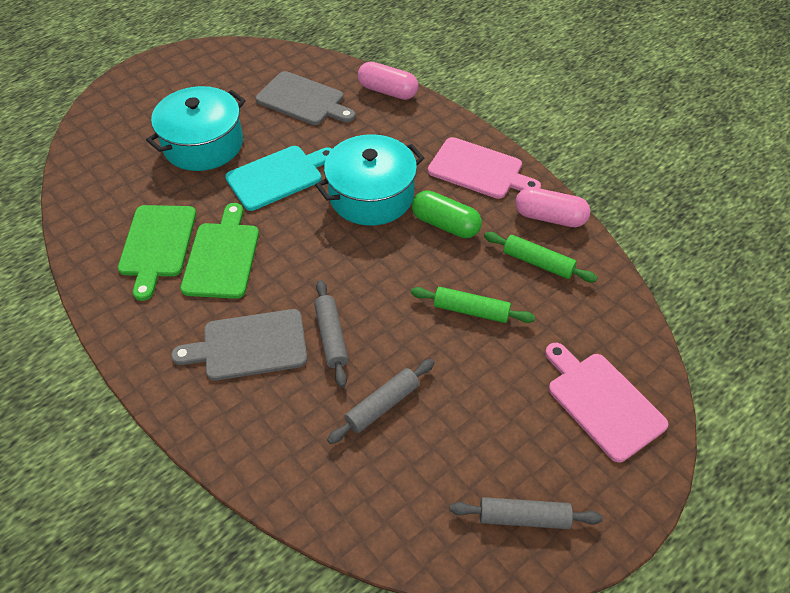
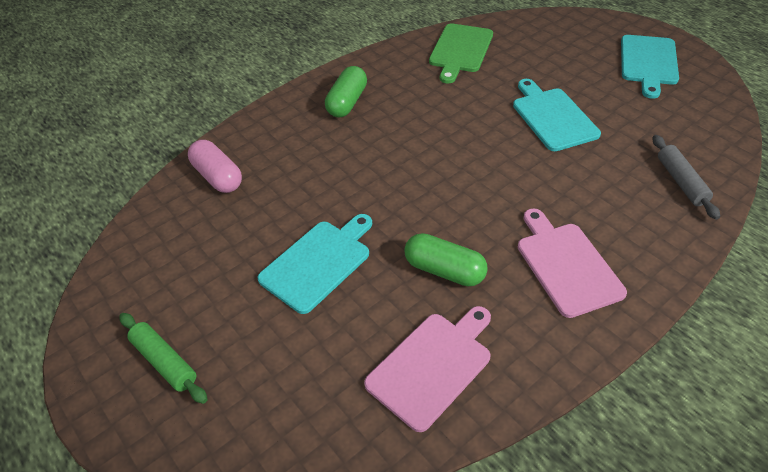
green capsule: [412,190,482,238] = 1 -> [325,66,367,118] [405,233,488,287] = 2
green cutting board: [118,205,196,301] [180,203,259,299] = 2 -> [429,23,493,84] = 1
green rolling pin: [411,287,535,323] [484,232,598,282] = 2 -> [119,313,208,404] = 1
grey cutting board: [171,309,307,381] [255,71,355,125] = 2 -> none = 0
grey rolling pin: [314,280,348,387] [327,359,435,444] [450,497,603,529] = 3 -> [653,135,720,220] = 1
pink capsule: [358,61,418,100] [515,187,590,227] = 2 -> [188,140,242,193] = 1
turquoise cutting board: [225,146,332,211] = 1 -> [257,214,372,314] [513,79,601,151] [621,35,679,99] = 3
turquoise pot: [146,86,246,171] [315,134,424,226] = 2 -> none = 0

